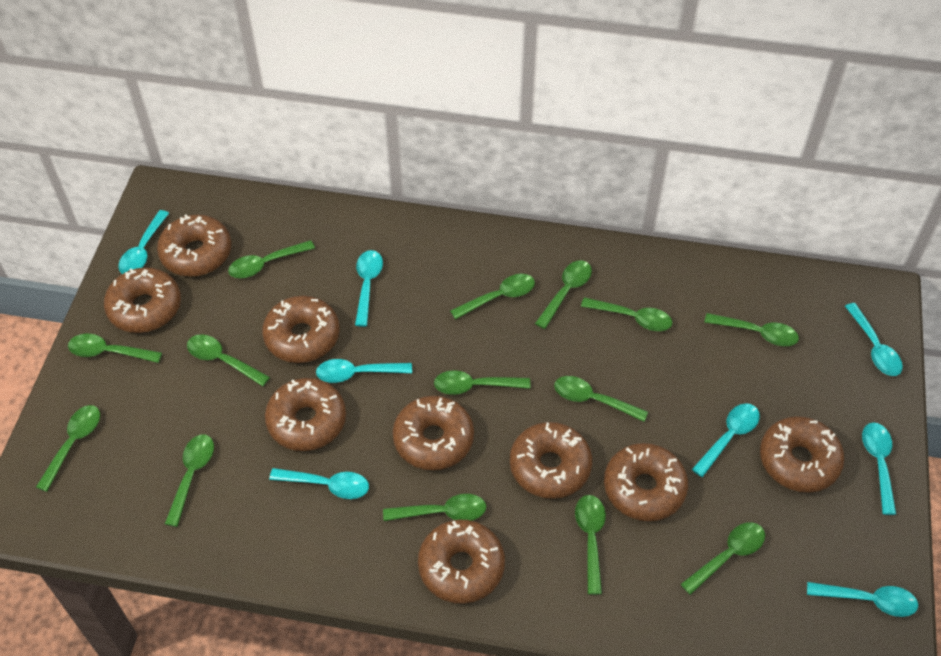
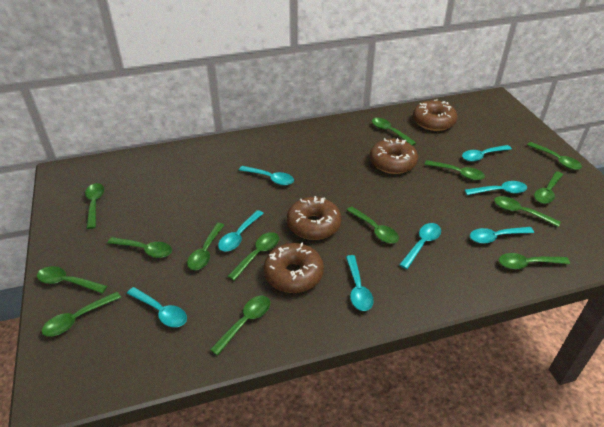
brown donut: [104,267,181,333] [157,214,231,276] [262,296,340,363] [265,378,346,451] [393,396,474,470] [418,520,505,604] [510,422,592,499] [604,443,688,521] [760,416,845,493] = 9 -> [263,242,324,293] [287,196,342,240] [370,138,418,174] [413,99,457,131] = 4

